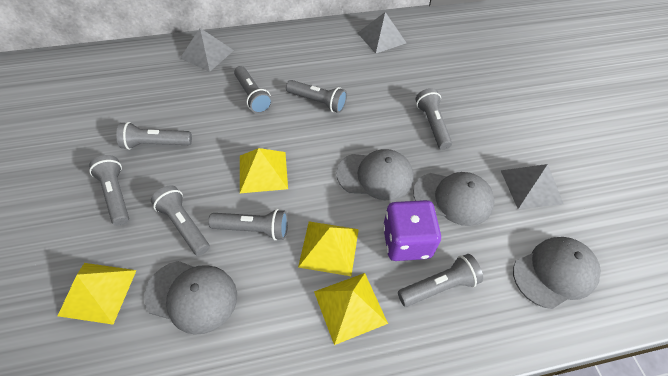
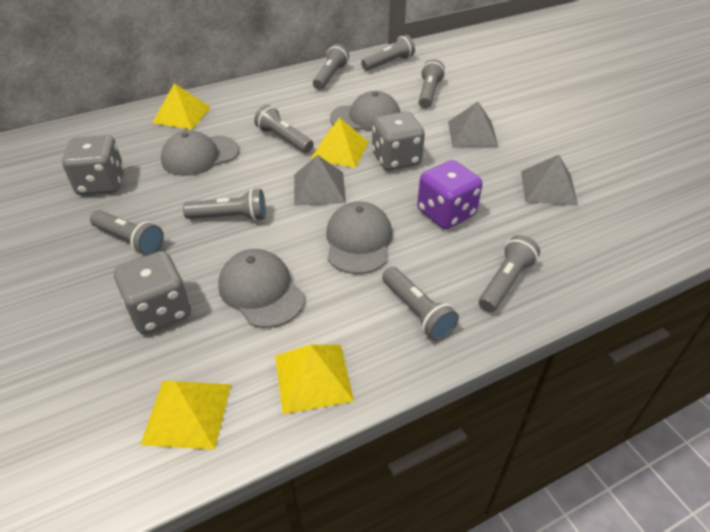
grey dice: none = 0 -> [62,135,124,195] [114,251,191,334] [372,111,425,171] = 3

